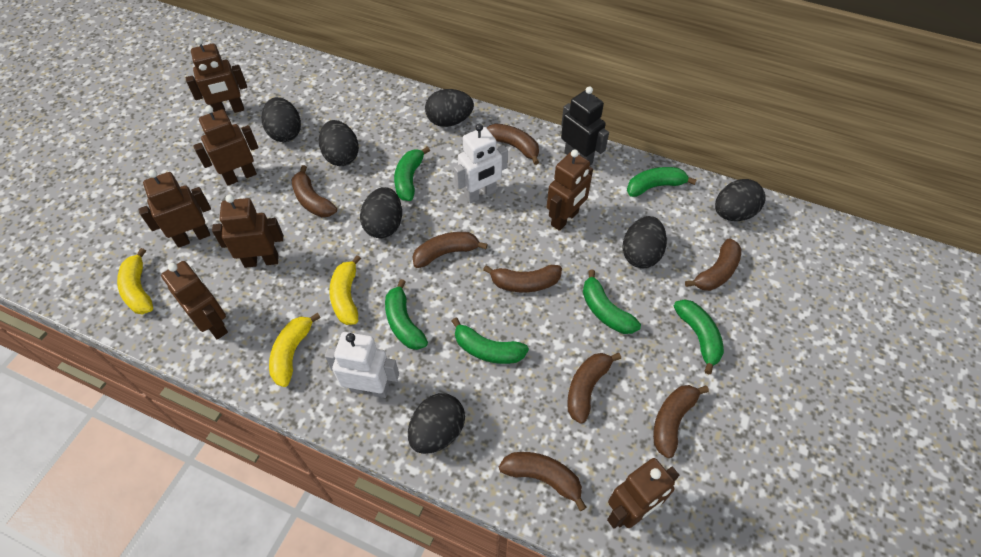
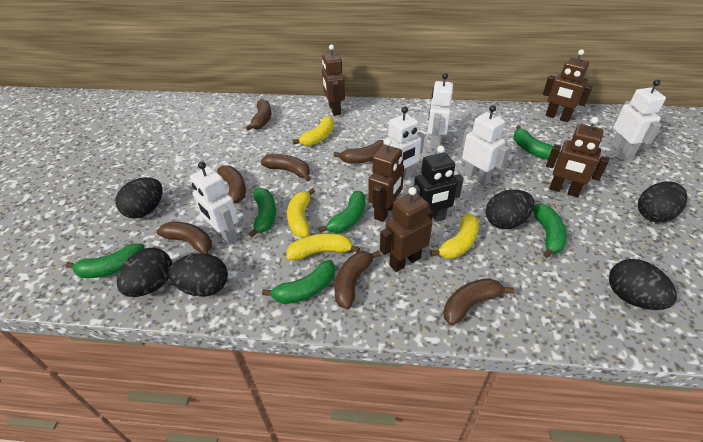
black egg: [262,97,301,142] [319,120,359,166] [360,187,402,238] [408,393,465,454] [425,89,474,127] [623,216,667,268] [715,179,766,221] = 7 -> [115,177,163,219] [117,248,172,297] [168,253,228,297] [485,190,535,229] [609,259,677,310] [638,181,688,222] = 6
brown banana: [292,165,337,217] [412,232,488,268] [483,265,562,292] [487,123,539,165] [499,452,587,511] [567,353,621,424] [653,385,709,458] [685,238,741,291] = 8 -> [157,222,212,254] [217,165,246,203] [245,99,272,131] [261,154,311,182] [333,140,384,164] [334,250,381,309] [443,278,514,326] = 7
brown robot: [139,170,211,248] [161,261,228,340] [186,37,247,113] [193,105,258,186] [212,195,283,268] [547,149,593,231] [607,458,679,529] = 7 -> [322,44,345,116] [368,138,404,222] [380,187,434,272] [543,49,593,122] [546,117,609,197] = 5
white robot: [325,332,399,398] [454,124,508,203] = 2 -> [190,161,239,245] [383,107,425,179] [428,73,453,149] [462,105,510,185] [611,80,666,159] = 5
yellow banana: [117,248,153,315] [269,313,321,387] [329,255,361,325] = 3 -> [286,233,360,261] [287,188,315,237] [293,116,334,146] [430,213,479,259] = 4

